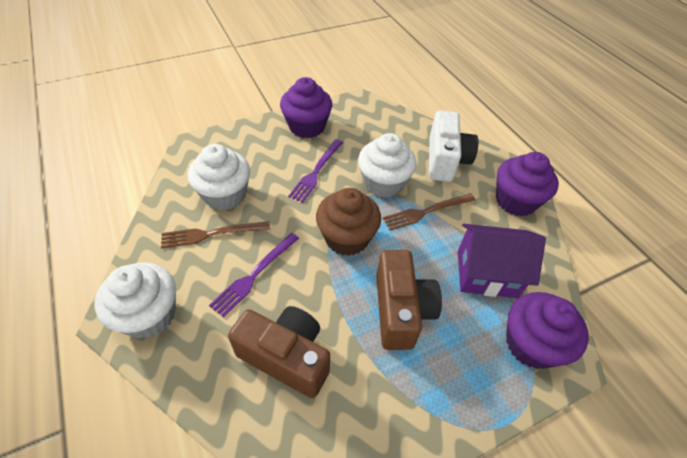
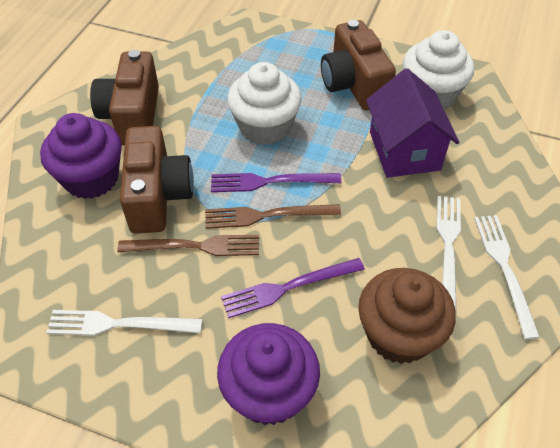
brown camera: [228,306,330,398] [376,250,442,350] = 2 -> [90,50,159,145] [120,126,194,234] [321,20,396,110] = 3
purple cupcake: [280,77,332,138] [496,152,559,216] [506,292,589,369] = 3 -> [40,113,122,199] [217,323,320,425] = 2
white camera: [429,110,478,182] = 1 -> none = 0
white cupcake: [95,262,176,339] [188,144,250,210] [358,133,416,198] = 3 -> [227,62,302,145] [403,30,474,109] = 2
white fork: none = 0 -> [46,310,202,336] [436,196,461,312] [474,215,540,340] = 3

